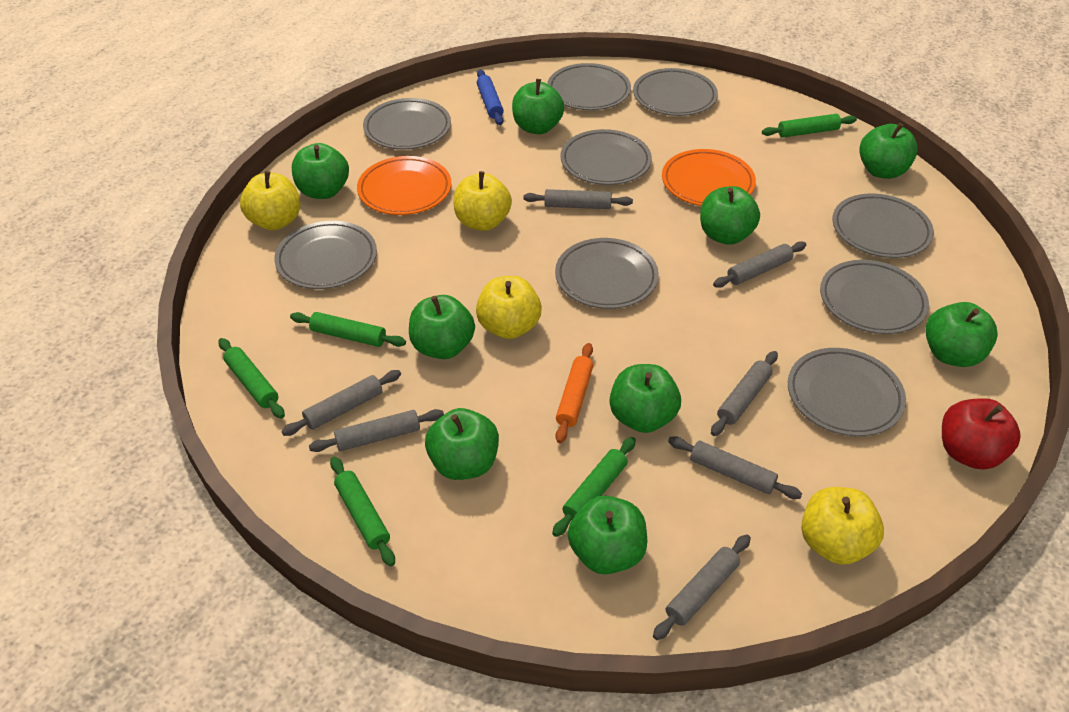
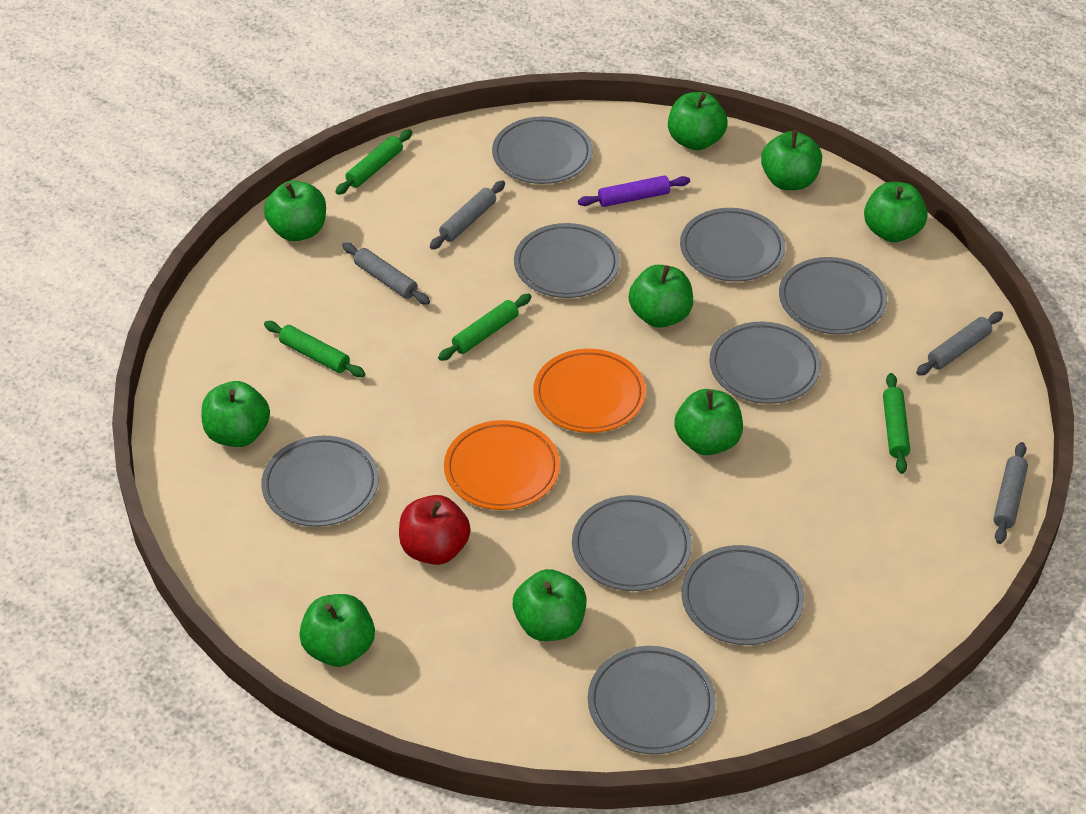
blue rolling pin: [477,70,504,125] = 1 -> none = 0
green rolling pin: [218,338,285,419] [290,312,406,347] [330,457,395,566] [552,437,636,537] [762,114,857,138] = 5 -> [264,321,365,377] [335,129,412,195] [438,294,532,361] [883,373,910,474] = 4
grey rolling pin: [281,370,401,436] [309,409,444,452] [523,189,633,209] [653,534,751,640] [668,436,802,499] [711,351,778,436] [713,241,806,288] = 7 -> [342,242,430,305] [430,180,505,249] [916,311,1003,375] [993,442,1028,544] = 4
orange rolling pin: [556,343,593,443] = 1 -> none = 0
purple rolling pin: none = 0 -> [578,175,690,207] = 1
yellow apple: [240,171,301,230] [454,171,512,231] [476,276,542,339] [801,487,884,565] = 4 -> none = 0

